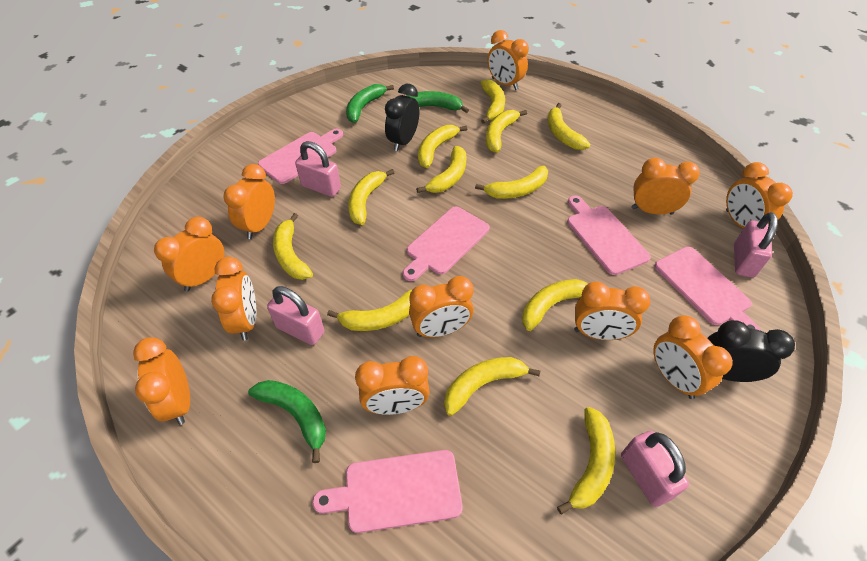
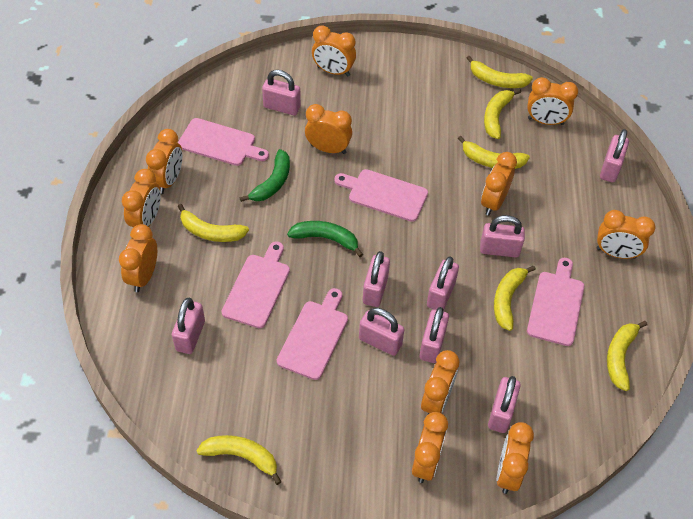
black clock: [385,84,420,152] [707,320,795,382] = 2 -> none = 0
green banana: [248,380,326,463] [346,84,394,123] [407,91,469,113] = 3 -> [240,149,290,202] [287,221,363,257] = 2
pink padlock: [267,286,324,345] [295,141,341,197] [621,431,689,507] [734,212,778,278] = 4 -> [172,298,205,354] [262,70,301,115] [359,308,404,356] [363,251,390,307] [419,307,449,363] [427,256,459,310] [480,215,525,257] [488,376,521,433] [600,129,629,182] = 9
yellow banana: [273,213,313,280] [327,289,413,331] [348,169,394,225] [416,146,467,193] [418,125,467,168] [444,357,540,416] [475,166,548,199] [481,79,505,124] [486,110,527,153] [522,279,587,331] [548,103,590,150] [557,407,615,515] = 12 -> [177,204,249,242] [196,435,282,485] [458,136,530,169] [467,56,533,88] [484,89,521,139] [494,266,536,331] [607,321,647,391] = 7

